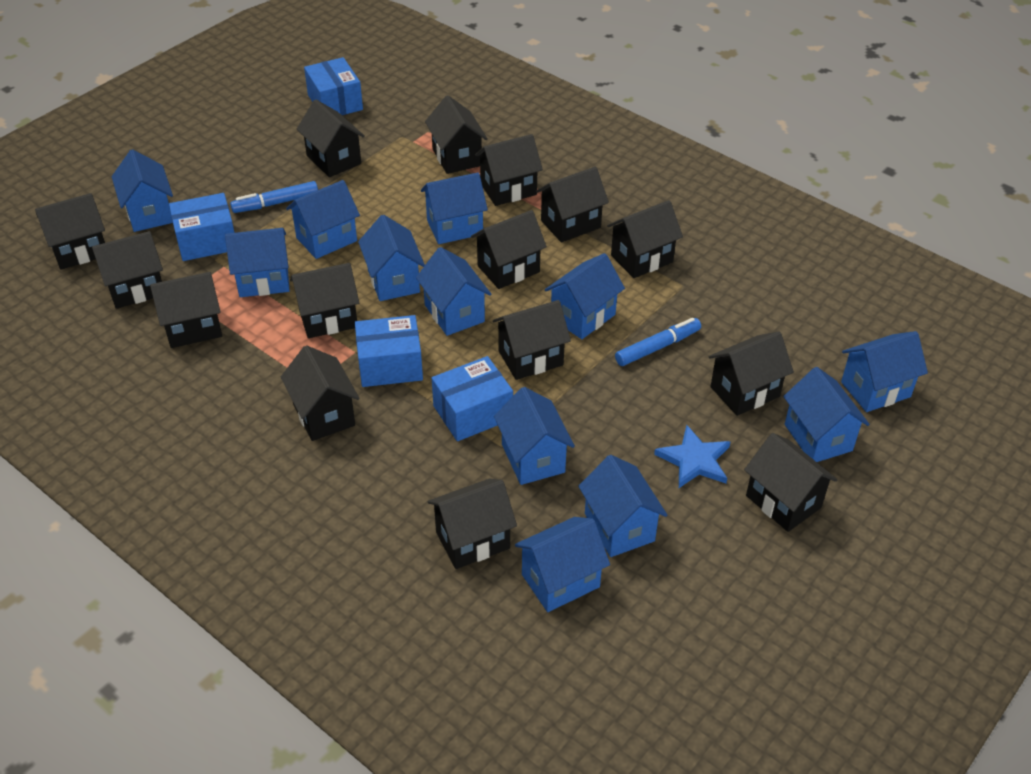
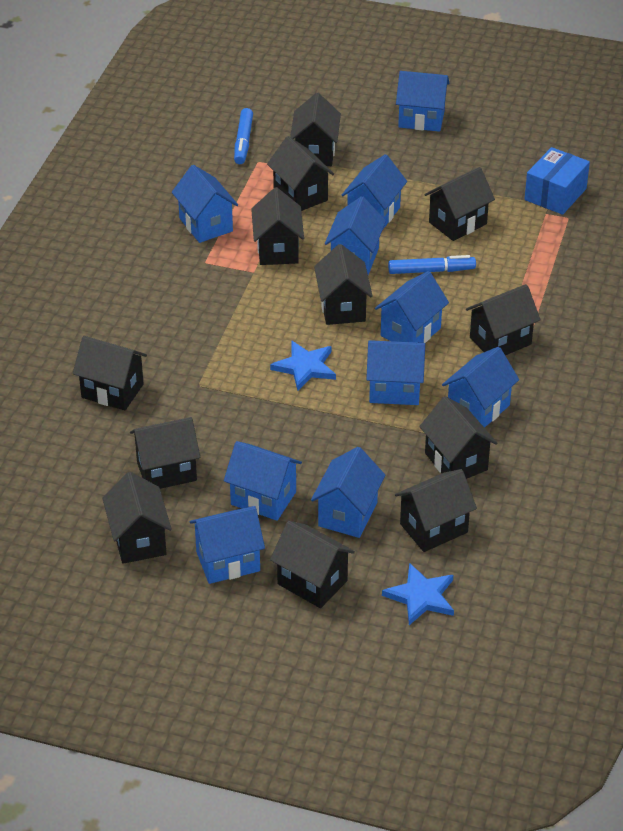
black house: [35,193,105,270] [92,231,163,309] [150,272,222,348] [281,345,359,441] [290,263,359,338] [297,100,365,177] [425,95,488,174] [428,479,517,569] [471,210,547,289] [475,134,543,206] [493,300,571,380] [536,167,609,243] [607,200,683,278] [708,331,794,416] [744,433,838,532] = 15 -> [73,336,147,410] [102,472,172,564] [130,417,200,489] [251,187,304,265] [267,136,334,211] [270,521,355,608] [290,93,341,166] [314,244,373,325] [395,469,477,552] [419,396,497,479] [424,167,495,241] [466,284,540,355] = 12
blue box: [169,193,235,261] [304,57,363,115] [355,315,423,387] [432,356,513,441] = 4 -> [525,147,590,215] = 1
blue house: [112,149,173,232] [225,228,290,297] [286,180,360,259] [358,215,425,301] [416,247,491,336] [421,172,488,244] [494,387,575,485] [515,517,610,612] [545,253,625,339] [578,455,667,557] [783,367,870,462] [841,331,928,412] = 12 -> [172,165,238,243] [190,506,265,584] [224,441,302,521] [311,447,385,538] [325,196,386,275] [341,154,407,229] [366,340,425,405] [375,271,449,343] [396,71,449,132] [442,347,519,428] = 10
blue star: [654,425,730,488] = 1 -> [270,340,336,391] [382,563,454,625] = 2

